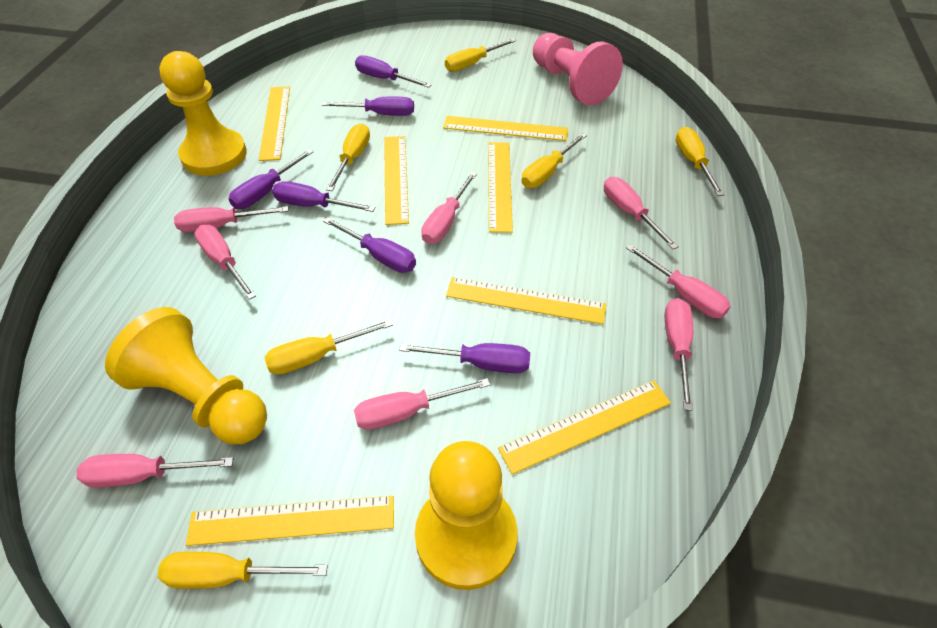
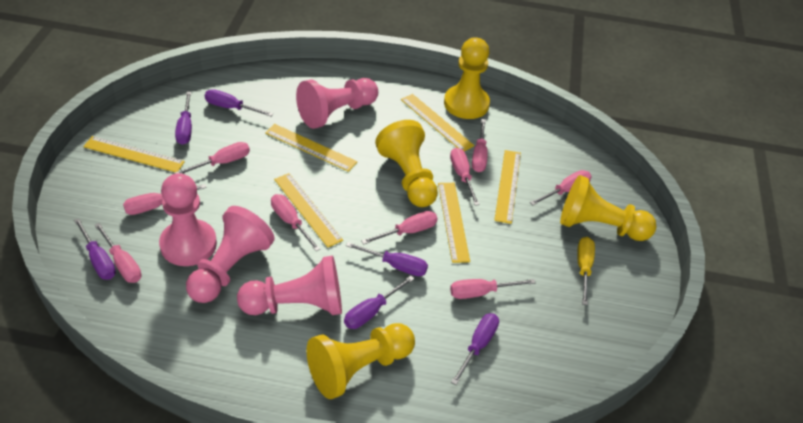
pink pawn: [533,33,623,106] = 1 -> [159,173,217,266] [186,206,275,303] [237,256,342,315] [296,78,378,129] = 4
pink screwdriver: [76,454,234,488] [174,206,288,232] [194,225,256,300] [354,378,490,430] [421,172,477,244] [604,177,679,249] [626,244,731,318] [665,298,693,411] = 8 -> [95,223,142,283] [123,184,207,215] [175,142,250,174] [271,194,320,251] [361,211,438,245] [450,148,480,206] [450,279,536,299] [472,119,488,172] [530,170,592,205] = 9
yellow pawn: [105,307,267,444] [159,51,247,176] [415,441,518,590] = 3 -> [307,323,415,399] [375,120,438,207] [444,37,490,119] [560,175,656,241] = 4
yellow ruler: [186,496,394,546] [259,86,290,161] [384,136,409,225] [443,116,568,141] [446,277,606,324] [488,142,513,233] [498,380,671,474] = 7 -> [83,136,185,172] [265,124,357,172] [274,173,343,248] [401,94,474,151] [438,183,470,263] [494,150,521,224] = 6
yellow screwdriver: [158,552,328,589] [264,319,393,375] [326,124,370,191] [445,38,516,72] [521,133,587,188] [676,127,724,196] = 6 -> [577,237,595,305] = 1

